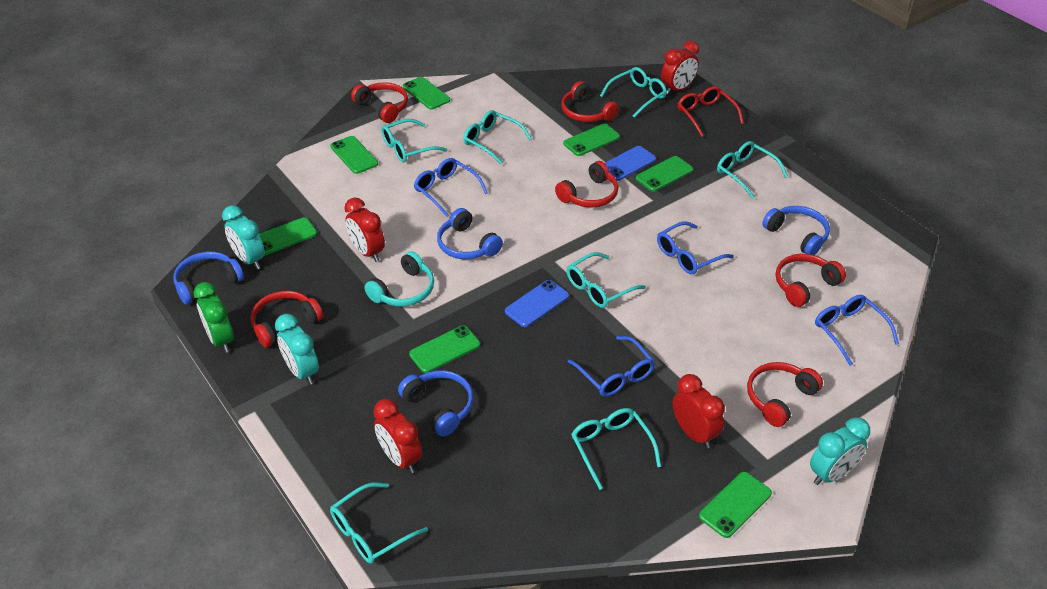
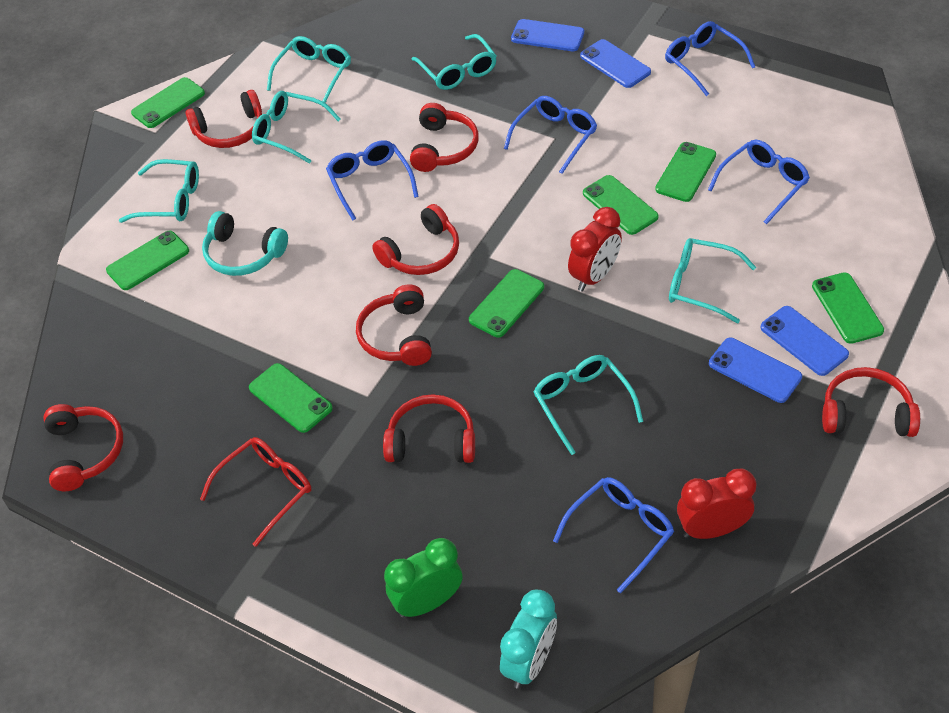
blue glasses: [414,158,488,217] [568,336,655,397] [657,221,734,274] [815,295,899,366] = 4 -> [326,140,419,221] [504,96,597,174] [553,477,674,593] [665,21,755,96] [708,140,810,225] = 5
blue headphones: [173,252,244,305] [398,370,473,437] [437,208,503,259] [762,206,830,255] = 4 -> none = 0
blue phone: [505,280,569,327] [605,146,656,181] = 2 -> [511,19,584,51] [580,39,651,88] [709,338,802,403] [760,306,849,376] = 4
red clock: [344,197,385,262] [373,399,422,473] [661,41,699,95] [673,374,725,449] = 4 -> [568,207,622,292] [677,469,756,539] = 2
red headphones: [250,291,323,348] [351,82,408,123] [555,161,618,208] [561,81,619,122] [747,362,823,427] [776,254,846,307] = 6 -> [43,404,123,491] [186,90,262,148] [356,284,432,366] [372,204,459,275] [383,394,475,463] [410,103,479,172] [822,367,920,437] = 7
turquoise clock: [222,205,265,270] [275,314,319,385] [810,417,870,485] = 3 -> [500,590,557,689] = 1
turquoise glasses: [330,483,428,564] [381,119,448,163] [463,110,532,165] [567,252,646,308] [571,408,661,490] [600,67,667,118] [717,141,788,199] = 7 -> [119,159,199,223] [252,91,341,164] [267,36,351,103] [411,34,497,90] [534,355,643,455] [669,238,756,323] = 6

